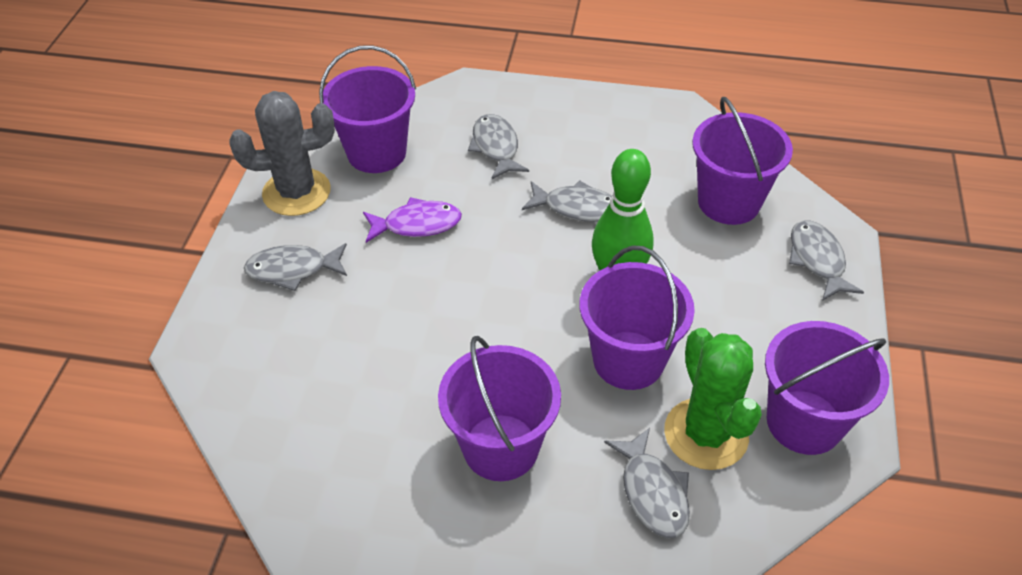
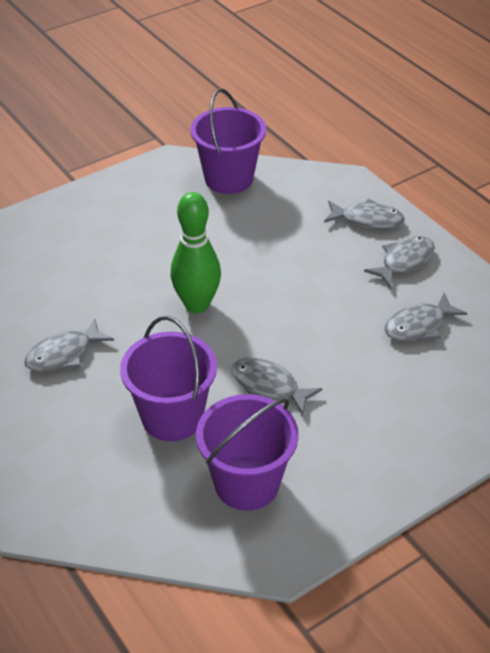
green cactus: [664,328,762,470] = 1 -> none = 0
grey cactus: [229,91,335,216] = 1 -> none = 0
purple bucket: [319,45,416,173] [438,336,561,481] [580,246,695,390] [692,97,793,225] [765,321,889,455] = 5 -> [120,316,217,441] [191,88,266,194] [196,394,299,511] = 3
purple fish: [363,197,462,243] = 1 -> none = 0

